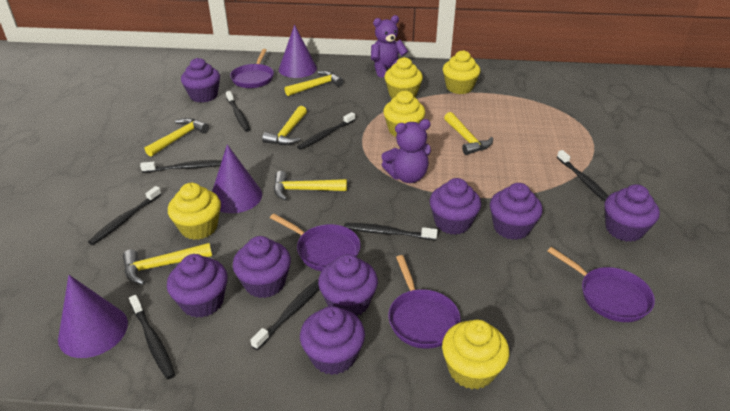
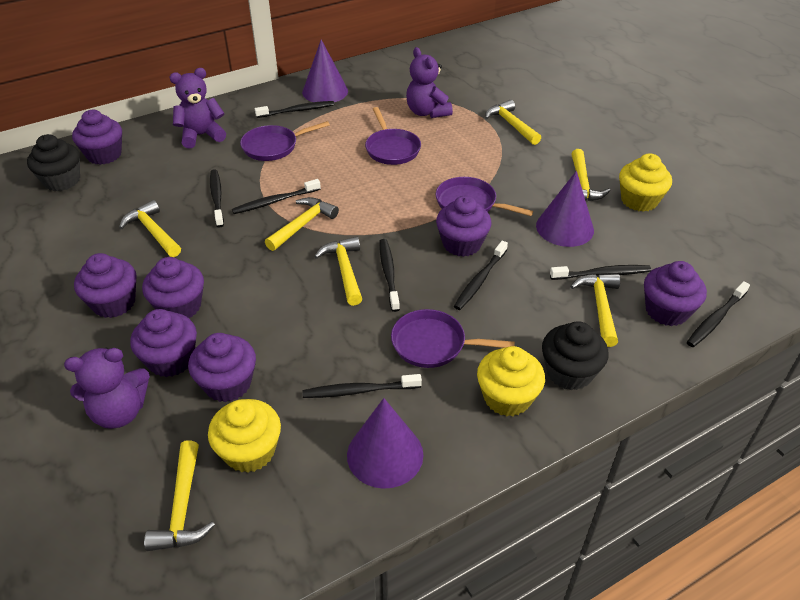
black cupcake: none = 0 -> [27,134,80,191] [542,321,608,390] = 2
purple cupcake: [167,254,228,318] [181,58,220,103] [233,236,291,298] [300,306,365,375] [318,254,378,316] [430,178,481,235] [490,183,543,240] [605,184,660,242] = 8 -> [72,110,122,165] [74,253,137,318] [130,309,197,377] [142,257,204,318] [188,333,256,402] [436,196,491,257] [644,261,707,326] = 7
purple teddy bear: [371,15,408,78] [382,119,431,183] = 2 -> [64,348,150,429] [170,68,226,149] [406,47,453,118] = 3
yellow cupcake: [168,183,221,240] [383,91,425,137] [385,57,423,98] [442,320,509,389] [443,50,480,94] = 5 -> [208,399,281,473] [477,346,545,416] [619,153,672,212] = 3
yellow hammer: [123,243,212,285] [145,118,209,156] [262,106,307,145] [274,171,347,201] [285,71,344,96] [444,112,493,155] = 6 -> [119,200,181,257] [144,440,215,551] [265,197,339,251] [314,237,362,306] [485,100,541,145] [570,274,620,347] [572,149,611,201] = 7

